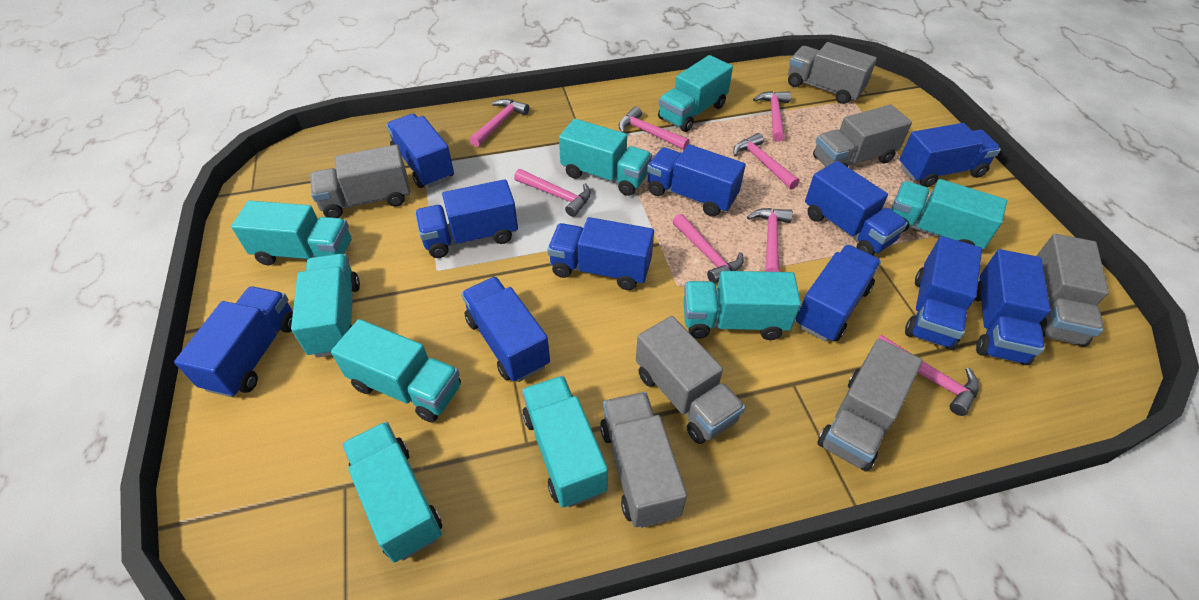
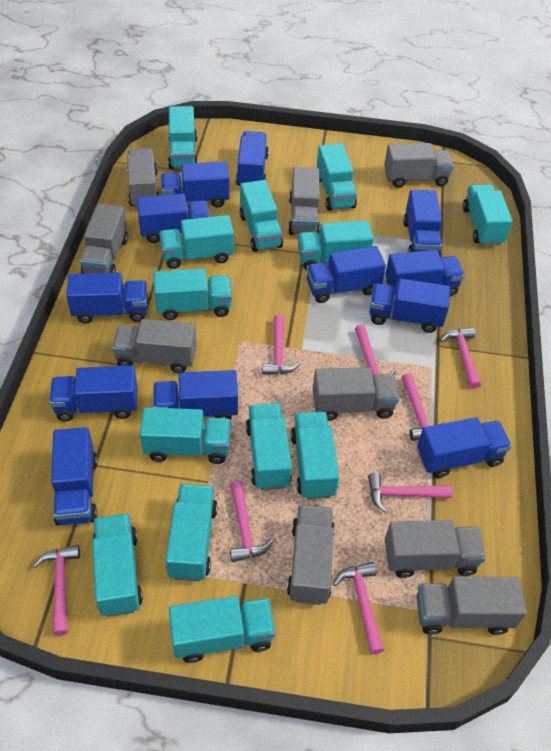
blue truck: [174,286,293,397] [386,114,454,188] [415,179,518,258] [461,277,550,382] [547,217,654,290] [647,145,746,217] [796,245,881,342] [805,161,908,255] [899,123,1001,187] [905,236,982,350] [975,249,1050,365] = 11 -> [49,366,137,422] [51,427,98,525] [66,273,148,323] [137,194,210,243] [153,370,238,420] [161,162,230,207] [236,131,269,185] [306,246,386,303] [369,278,450,333] [385,250,465,296] [403,190,442,256] [417,417,512,478] = 12
grey truck: [310,145,410,218] [600,392,687,528] [636,316,745,444] [788,42,877,104] [813,105,912,167] [817,339,923,472] [1036,234,1109,347] = 7 -> [80,203,128,274] [112,319,197,373] [127,148,159,208] [287,505,335,605] [288,167,320,235] [313,367,399,421] [384,143,454,188] [385,520,486,578] [416,576,527,635] = 9
turquoise truck: [231,201,351,265] [291,254,360,357] [331,319,461,423] [342,422,442,563] [522,376,608,508] [559,119,652,196] [658,55,733,132] [683,271,801,340] [891,179,1007,249] = 9 -> [92,514,143,617] [140,407,231,464] [153,269,232,320] [159,215,234,269] [165,484,218,581] [168,106,198,169] [169,596,275,663] [239,180,283,252] [246,403,292,490] [291,412,339,499] [298,220,374,270] [317,143,357,211] [463,184,513,246] = 13

